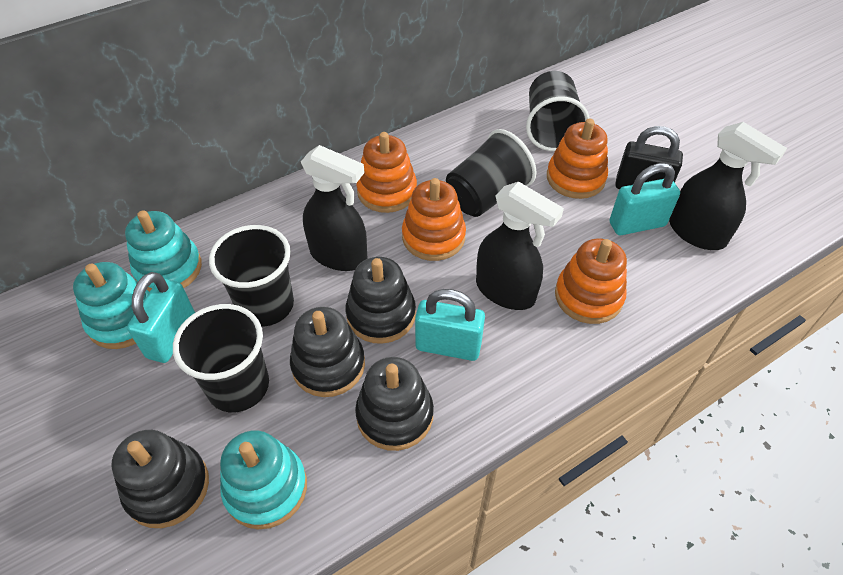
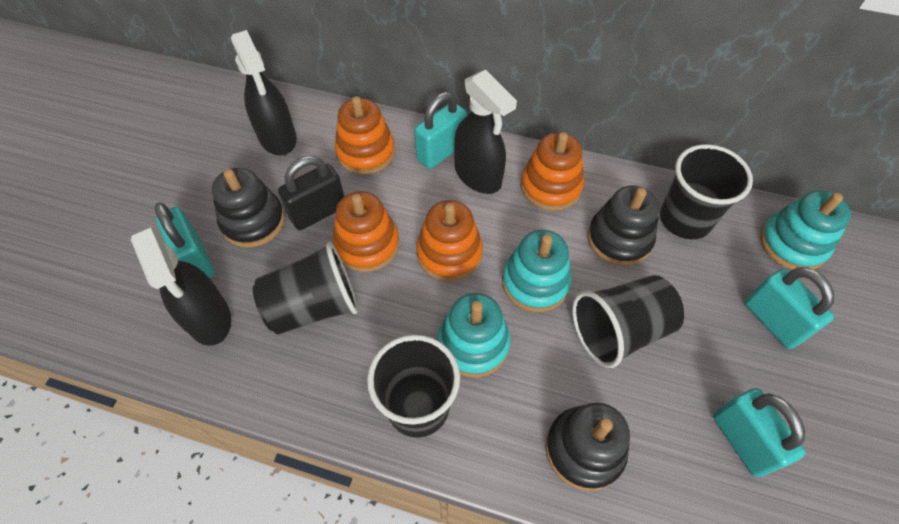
black stacking toy: [112,430,209,528] [290,307,365,397] [345,257,416,344] [355,357,434,451] = 4 -> [212,168,285,248] [545,403,630,491] [588,185,660,266] = 3
turquoise padlock: [127,272,195,363] [415,289,485,361] [609,163,680,235] = 3 -> [155,202,215,278] [414,92,467,169] [713,388,806,477] [745,267,834,349] = 4

